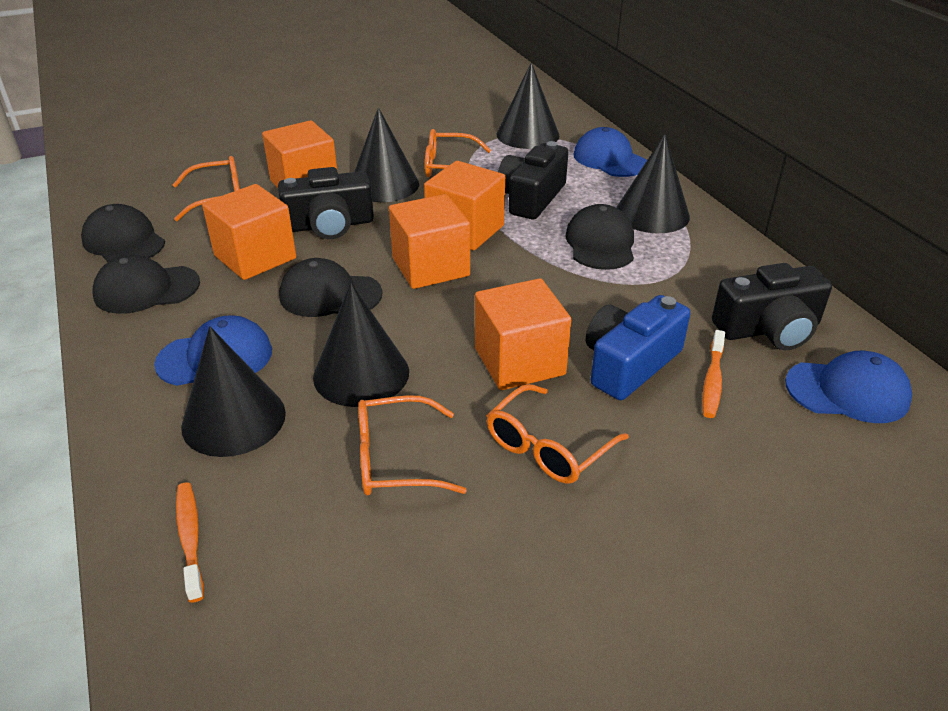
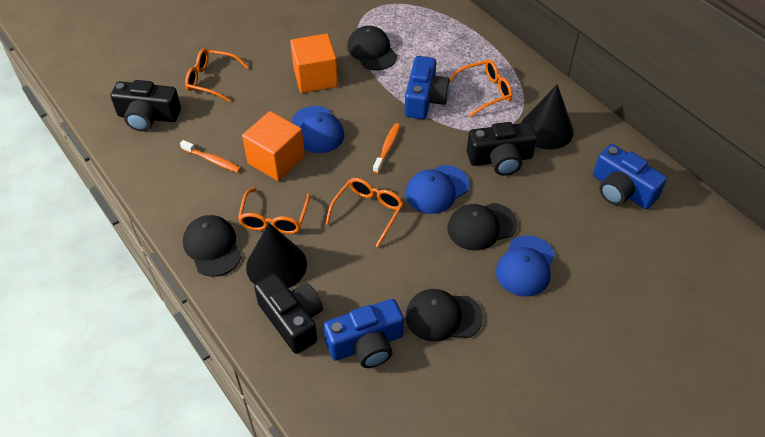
black cone: [181,326,286,457] [313,283,409,407] [354,107,419,202] [497,62,559,149] [616,134,690,233] = 5 -> [246,223,307,288] [521,84,574,149] = 2
blue camera: [586,295,690,400] = 1 -> [323,299,404,368] [405,56,450,119] [593,144,667,209] = 3
orange cube: [202,184,296,280] [262,120,337,188] [389,194,470,289] [424,161,505,250] [475,278,571,390] = 5 -> [242,111,305,181] [290,34,338,93] = 2

